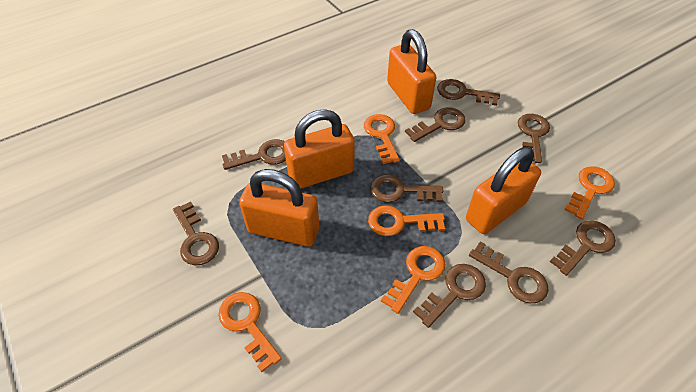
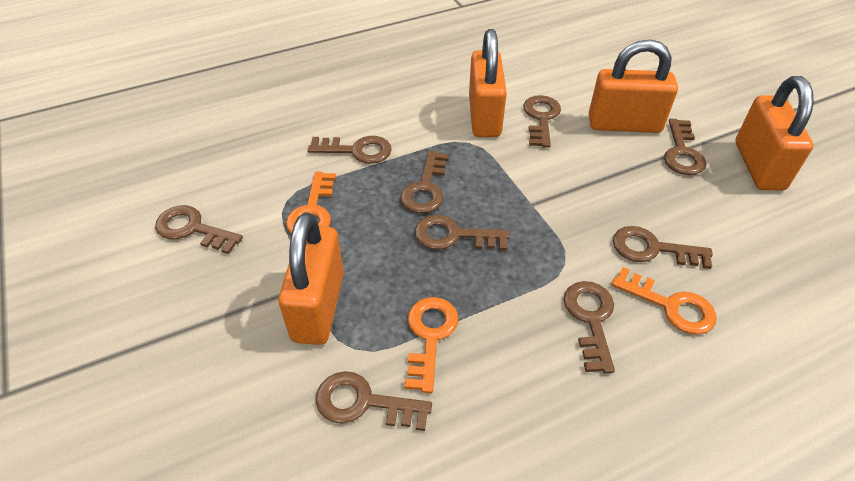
orange key: [218,292,282,372] [364,114,400,164] [368,205,445,236] [381,246,445,314] [564,166,615,219] = 5 -> [286,172,336,234] [404,297,459,393] [611,267,717,335] = 3

